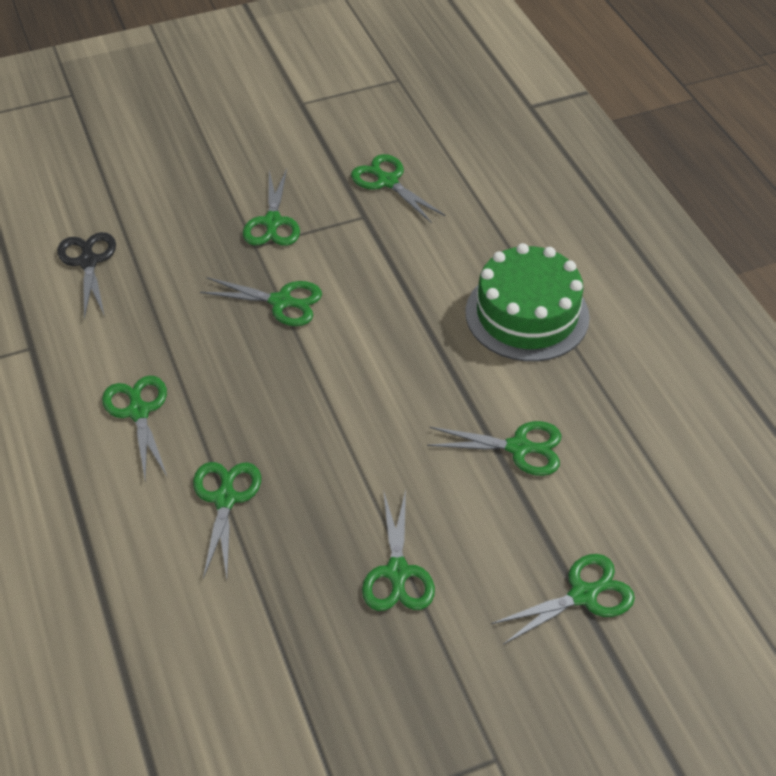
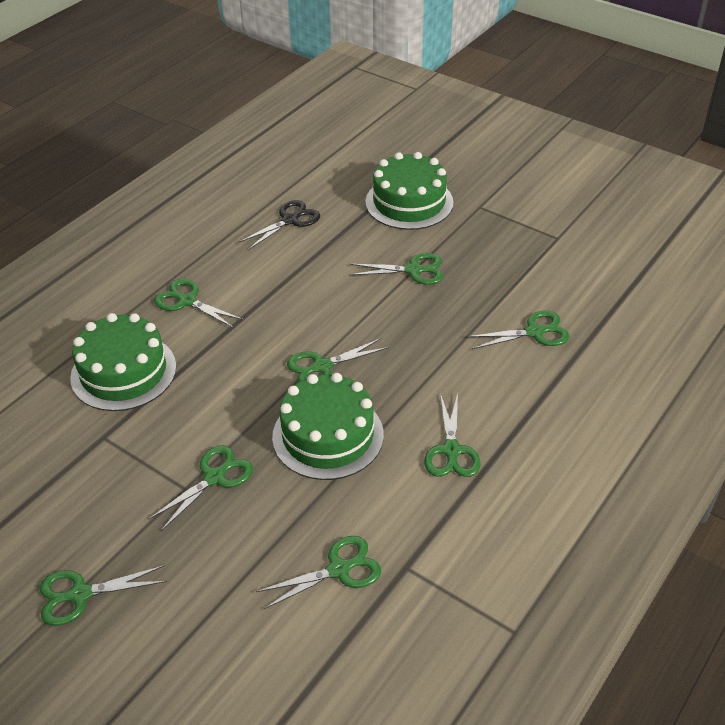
green cake: [466,243,590,361] = 1 -> [70,313,176,411] [272,373,384,480] [365,152,453,230] = 3

